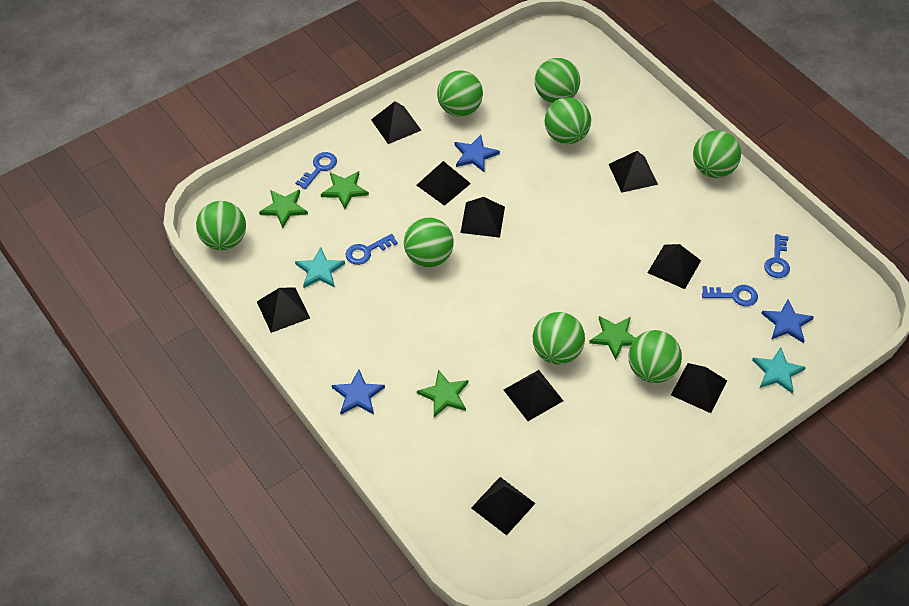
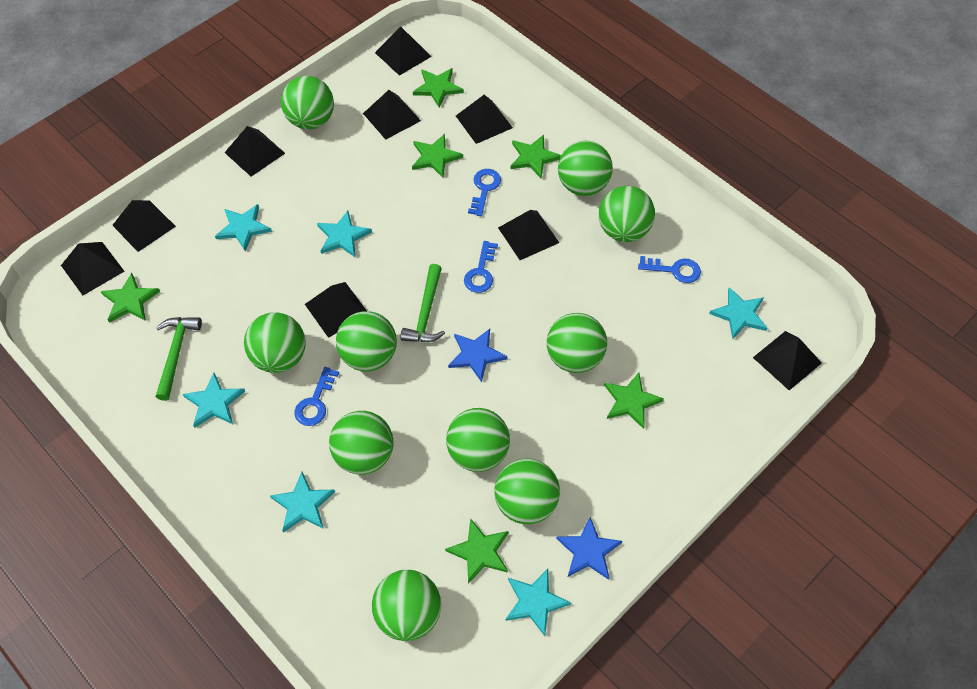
blue star: [332,369,385,415] [454,135,500,172] [761,299,814,343] = 3 -> [448,329,507,382] [556,517,622,580] = 2
green ball: [196,201,246,250] [404,217,454,267] [437,70,483,117] [533,312,585,364] [535,58,580,103] [545,97,591,144] [628,330,682,383] [693,130,741,178] = 8 -> [244,312,306,373] [281,76,334,129] [329,411,394,475] [336,311,397,371] [372,570,441,641] [446,408,510,472] [494,459,560,524] [547,313,607,373] [558,141,613,196] [599,186,655,242] = 10
green hammer: none = 0 -> [156,317,202,401] [400,264,445,342] = 2
green star: [259,190,308,228] [321,171,369,209] [417,370,468,417] [589,316,636,360] = 4 -> [100,273,160,323] [412,134,463,178] [413,68,464,107] [445,518,509,584] [511,135,561,178] [604,373,664,429] = 6
turquoise star: [295,247,345,288] [752,347,806,394] = 2 -> [183,373,245,428] [215,204,272,251] [270,472,335,533] [317,211,372,257] [505,569,571,636] [709,287,767,339] = 6

